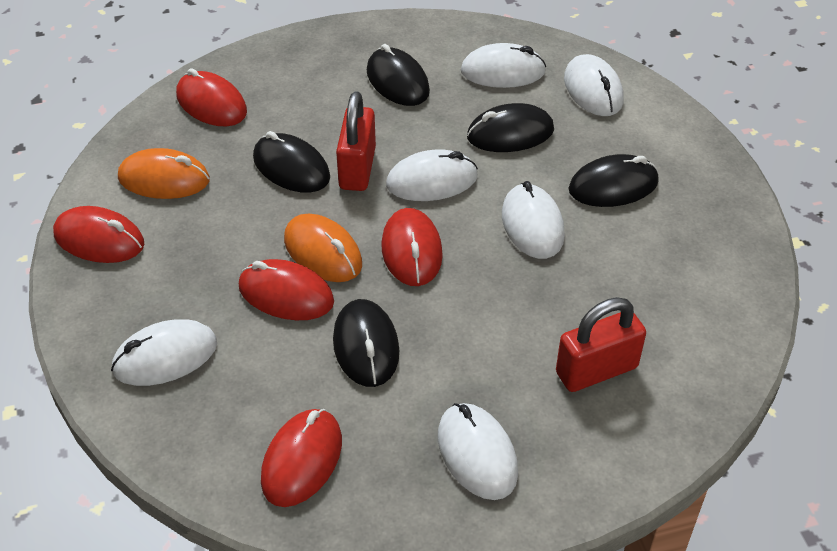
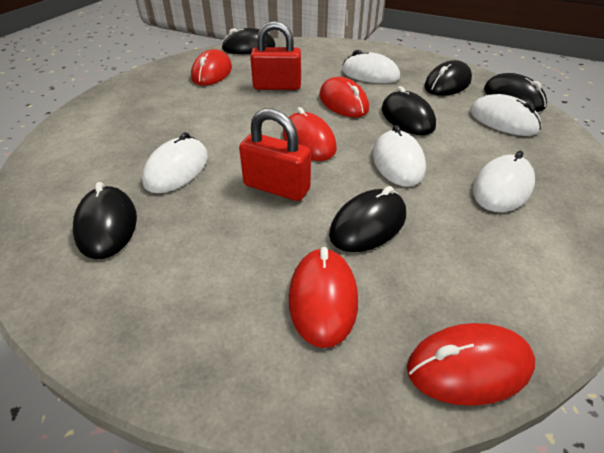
black mouse: [253,131,330,193] [333,299,399,387] [367,44,430,106] [467,103,554,152] [569,154,659,207] = 5 -> [73,182,137,259] [221,28,275,54] [329,186,406,252] [381,86,436,135] [424,60,472,96] [484,73,547,112] = 6
orange mouse: [118,148,210,199] [284,214,362,282] = 2 -> none = 0
white mouse: [111,319,217,386] [386,149,478,201] [438,403,518,500] [461,43,546,88] [502,181,565,259] [564,54,624,116] = 6 -> [142,132,208,193] [342,50,400,83] [373,125,426,187] [470,94,541,136] [473,151,535,212] = 5

